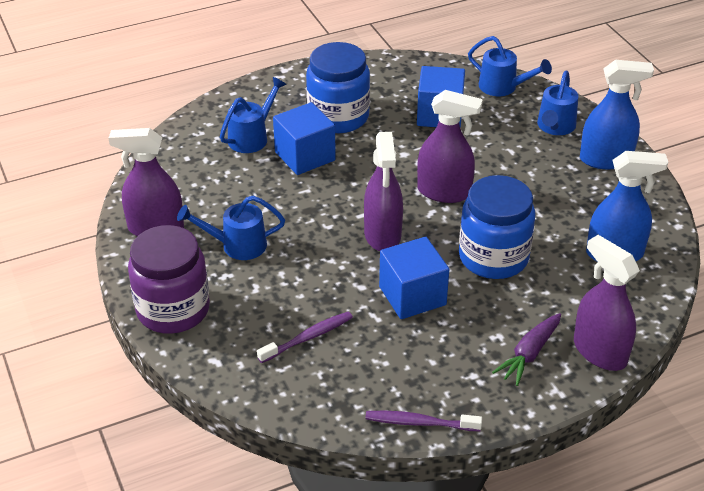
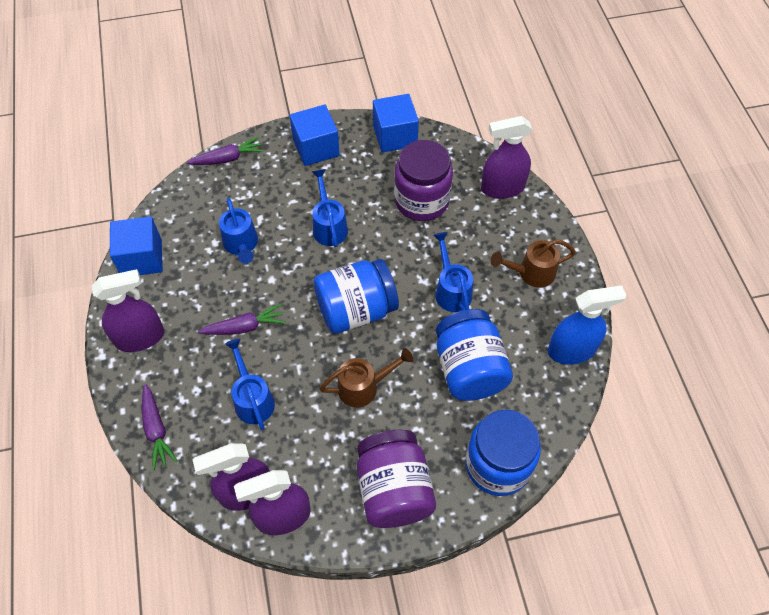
blue jar: [306,42,370,133] [459,175,535,279] = 2 -> [314,259,399,334] [436,309,513,401] [465,410,541,496] = 3
blue spray bottle: [580,60,654,169] [586,151,668,261] = 2 -> [548,285,626,364] = 1
brown watering can: none = 0 -> [319,348,414,407] [490,239,576,288] = 2
purple carrot: [492,313,561,386] = 1 -> [142,384,178,470] [187,137,264,165] [198,304,286,335] = 3
purple jar: [128,225,210,334] = 1 -> [357,430,436,528] [394,140,453,221] = 2
purple toothbrush: [257,312,353,363] [365,411,482,431] = 2 -> none = 0

